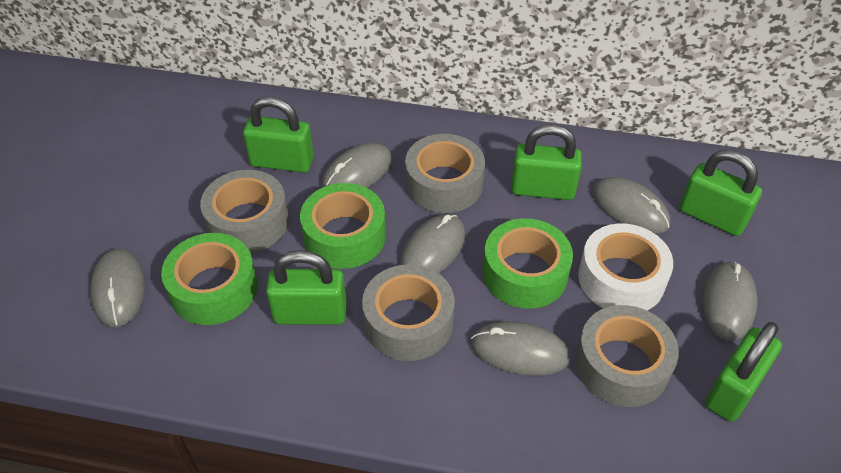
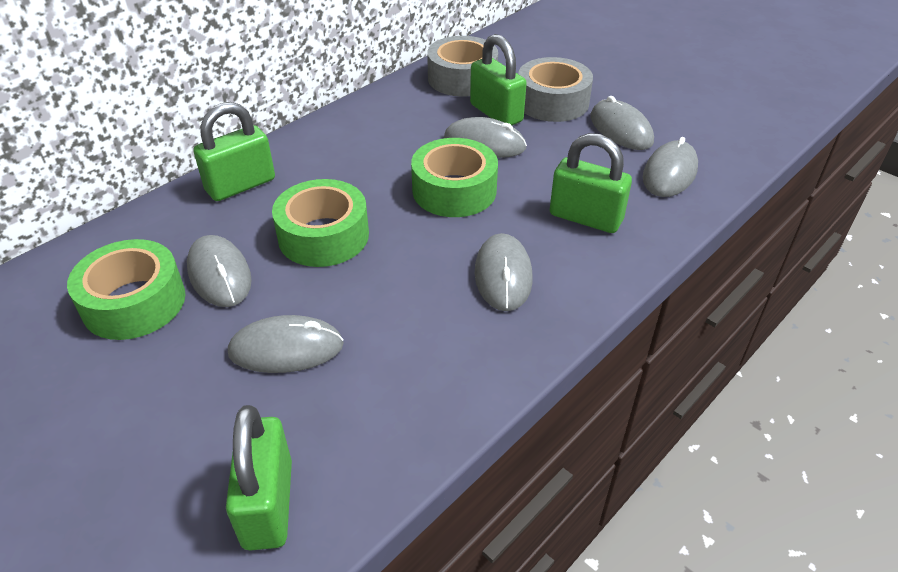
green padlock: [243,97,314,173] [266,250,347,325] [511,124,582,200] [679,150,762,236] [705,322,782,422] = 5 -> [193,102,275,201] [226,405,292,551] [470,34,527,125] [550,133,632,233] = 4
grey tape: [200,170,289,253] [362,264,455,361] [405,134,485,213] [575,305,679,407] = 4 -> [427,36,498,96] [519,57,593,122] = 2
white tape: [578,224,673,310] = 1 -> none = 0

